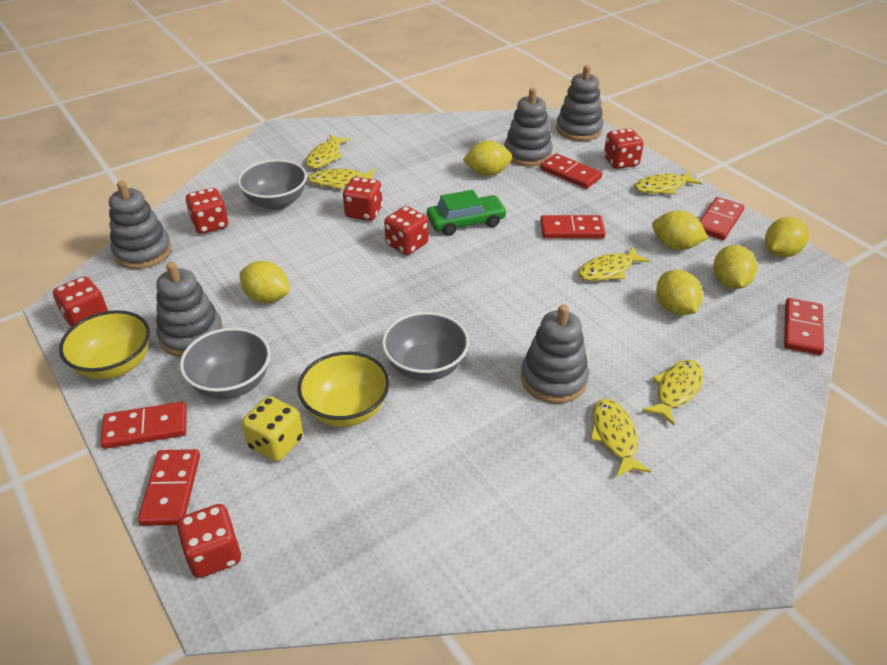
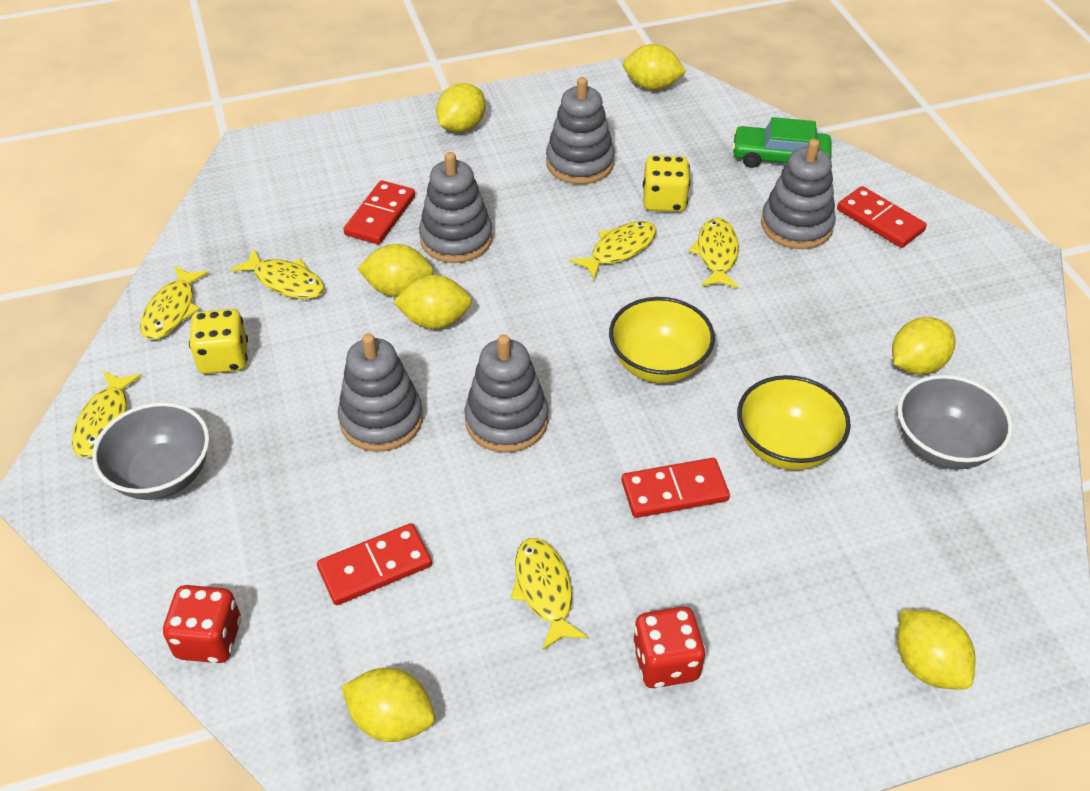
grey bowl: [180,328,270,399] [238,159,307,210] [382,312,469,381] = 3 -> [92,402,210,500] [898,375,1013,469] = 2
red dice: [53,276,108,327] [177,504,242,578] [185,188,229,234] [343,177,383,221] [384,206,429,255] [604,129,644,169] = 6 -> [162,585,241,663] [632,607,706,688] = 2
red domino: [100,402,187,449] [138,449,200,526] [540,154,602,189] [540,215,606,239] [700,197,745,240] [784,298,824,355] = 6 -> [317,523,432,605] [344,180,415,244] [622,458,730,518] [837,186,927,248] = 4
yellow dice: [242,396,303,461] = 1 -> [189,309,248,374] [643,155,690,212] = 2
yellow lemon: [240,261,290,303] [463,140,512,176] [652,210,708,250] [656,270,703,315] [713,245,757,289] [765,217,809,257] = 6 -> [341,668,435,742] [357,244,434,297] [393,275,472,329] [436,83,486,132] [623,44,686,90] [892,317,955,375] [897,610,975,690] = 7

